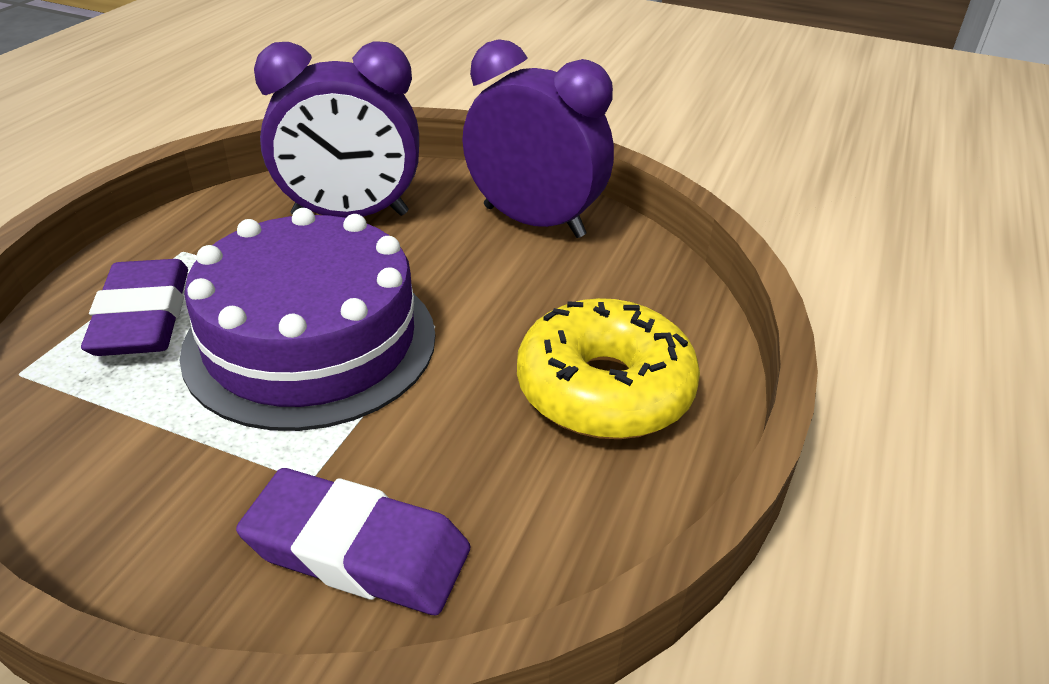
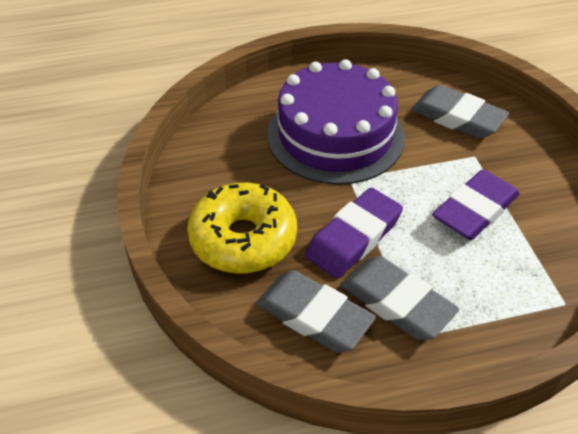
grey eraser: none = 0 -> [256,270,376,353] [341,256,459,340] [411,85,509,139] = 3
purple clock: [254,41,419,218] [462,39,614,238] = 2 -> none = 0

